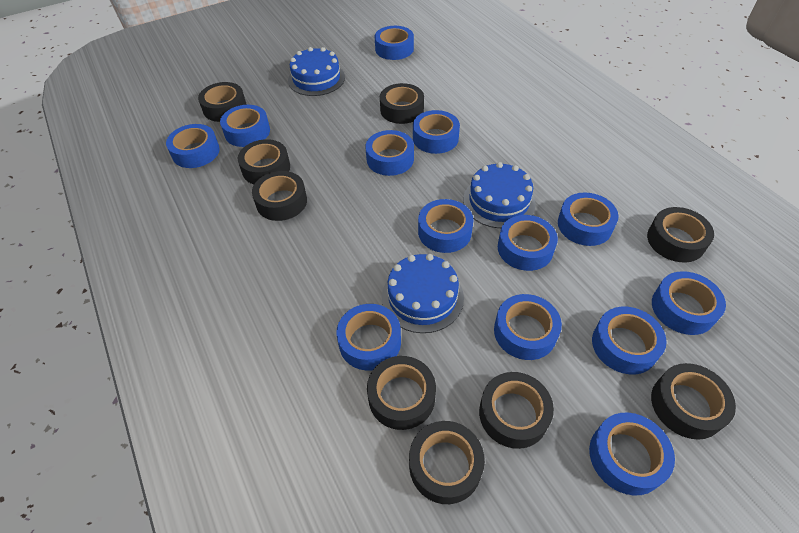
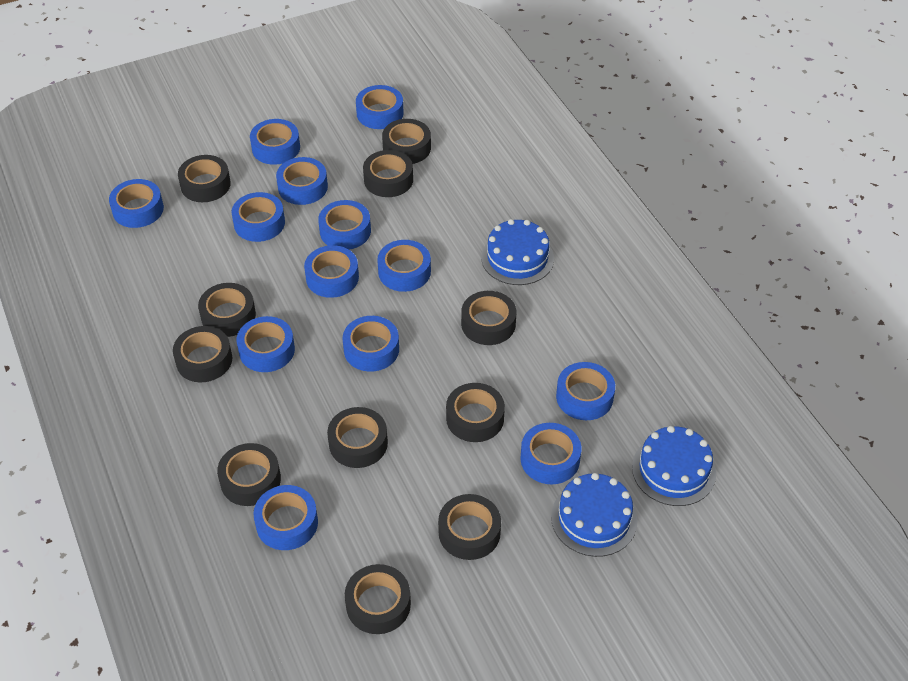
black tape: [198,82,247,122] [238,139,290,184] [252,171,307,221] [367,356,436,430] [380,83,424,124] [409,421,485,504] [479,372,554,449] [647,207,714,262] [651,363,736,440] = 9 -> [173,326,232,382] [178,155,231,202] [198,283,256,337] [217,443,281,506] [327,407,388,468] [345,564,411,634] [363,150,413,197] [382,119,431,164] [438,494,501,560] [446,383,505,442] [461,291,516,345] = 11

